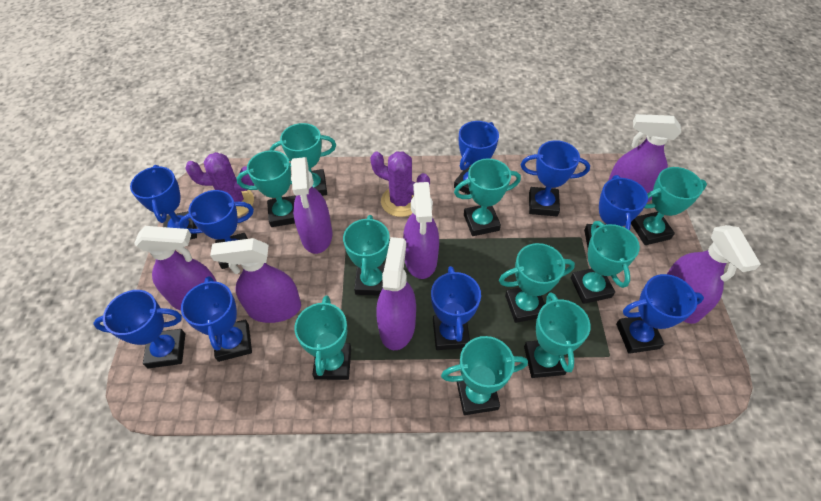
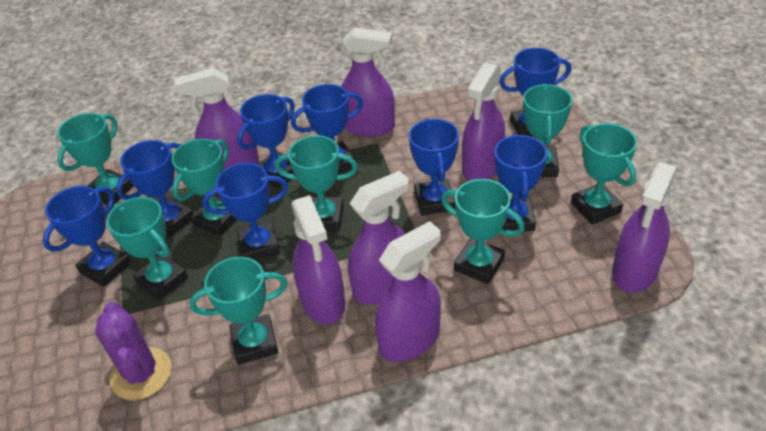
blue trophy: [93,290,185,368] [130,165,197,239] [179,190,254,269] [181,276,252,362] [431,266,481,350] [454,121,499,195] [521,140,590,216] [584,175,648,247] [616,274,704,354] = 9 -> [43,186,131,287] [116,140,193,238] [202,163,288,260] [237,94,295,189] [291,84,363,173] [409,118,459,216] [494,134,547,232] [499,48,571,137] = 8
purple cactus: [185,152,254,217] [370,151,430,217] = 2 -> [95,302,171,400] = 1
turquoise trophy: [237,150,296,227] [270,123,336,196] [294,295,351,380] [343,215,390,296] [441,336,528,415] [454,158,521,236] [499,243,575,323] [524,292,591,378] [571,221,640,304] [631,167,707,245] = 10 -> [57,113,134,205] [107,197,188,301] [172,139,237,236] [189,257,287,365] [275,135,358,230] [441,179,525,284] [523,84,572,177] [571,123,637,225] = 8

